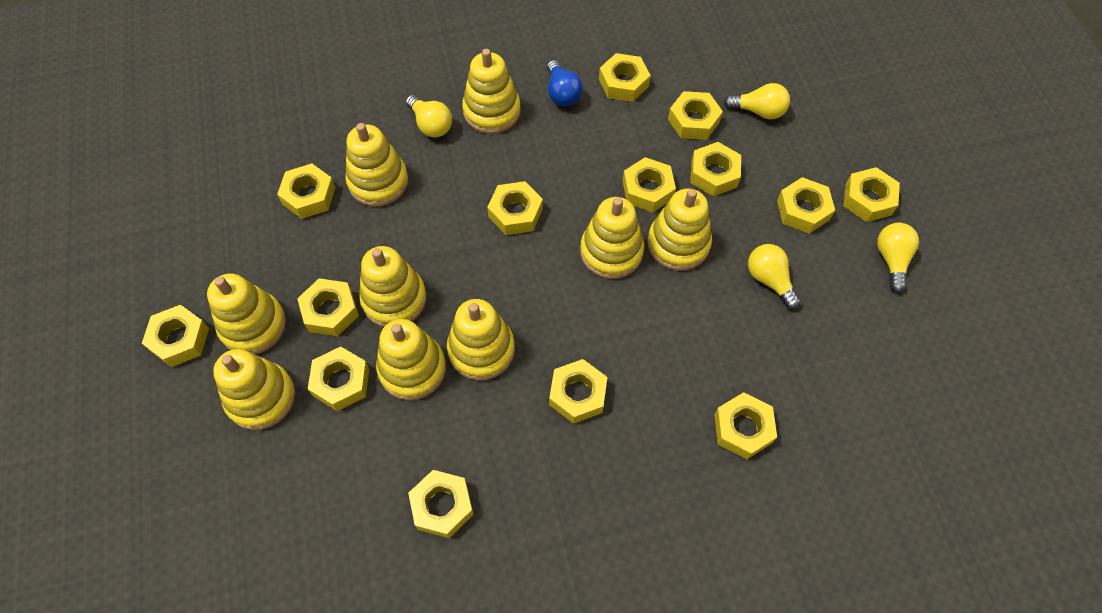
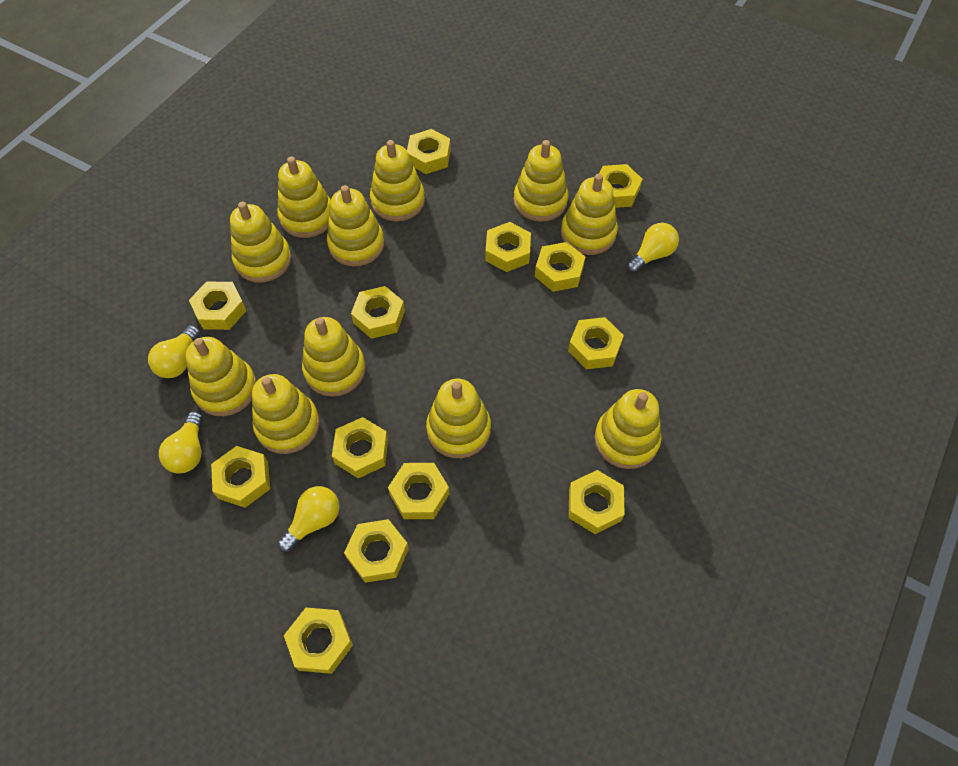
blue light bulb: [547,60,583,106] = 1 -> none = 0
yellow nut: [142,305,209,367] [277,163,336,219] [297,278,359,336] [308,346,369,411] [408,470,474,538] [487,181,543,235] [549,359,607,424] [599,53,650,102] [623,157,676,213] [668,91,723,140] [690,142,741,196] [714,392,777,459] [777,177,835,234] [844,167,900,222] = 14 -> [189,282,247,330] [211,446,270,508] [284,608,353,674] [332,417,388,478] [344,519,409,583] [351,286,405,339] [388,463,449,519] [407,129,451,174] [485,222,531,272] [535,242,585,292] [568,317,624,369] [569,470,625,534] [599,164,642,208] = 13
yellow stacking toy: [207,274,286,354] [213,349,295,430] [345,123,408,206] [359,246,427,327] [376,319,446,400] [447,299,515,380] [462,49,521,134] [580,197,644,279] [647,189,712,271] = 9 -> [186,337,257,416] [230,202,291,283] [252,374,320,454] [277,156,331,238] [302,317,366,397] [327,185,384,266] [370,140,425,221] [426,379,491,458] [514,140,569,222] [561,174,618,255] [594,389,662,469] = 11

